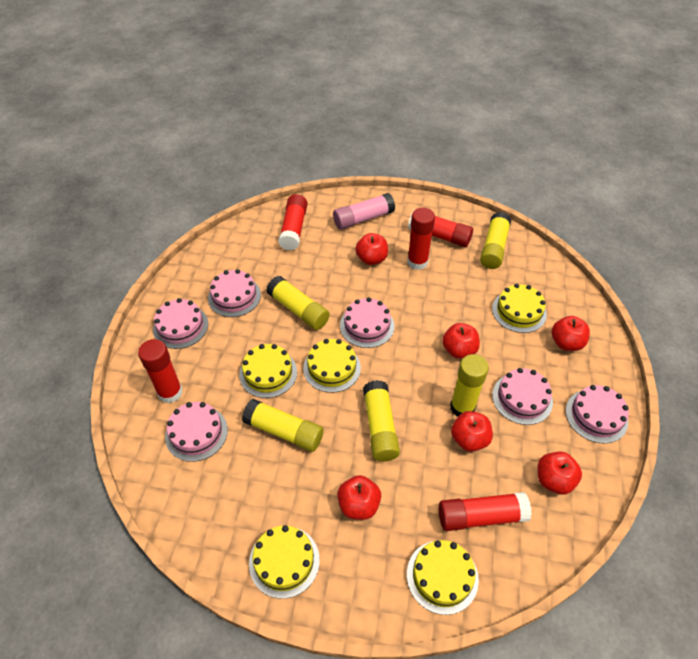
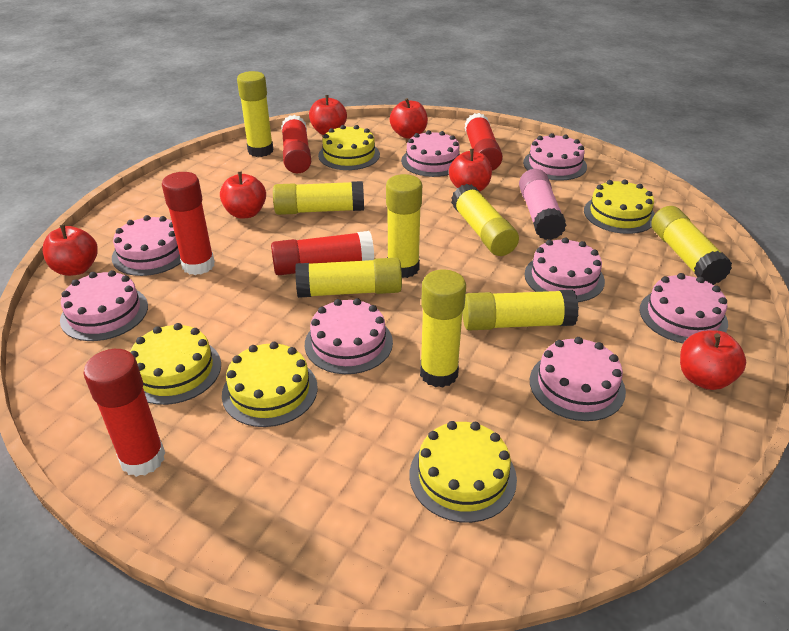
pink cake: [153,298,208,349] [165,402,228,462] [208,269,261,317] [340,297,395,348] [492,368,553,425] [566,385,629,443] = 6 -> [60,270,148,341] [112,215,181,276] [305,298,393,374] [401,130,460,177] [523,133,587,180] [525,237,605,302] [530,337,626,421] [640,273,728,343] = 8
yellow glue stick: [242,399,324,452] [266,276,330,330] [363,380,400,461] [450,354,489,417] [480,212,511,269] = 5 -> [237,71,273,157] [273,181,364,215] [295,258,402,298] [386,174,422,278] [420,270,466,388] [451,184,519,256] [463,290,579,330] [651,206,732,285] = 8

